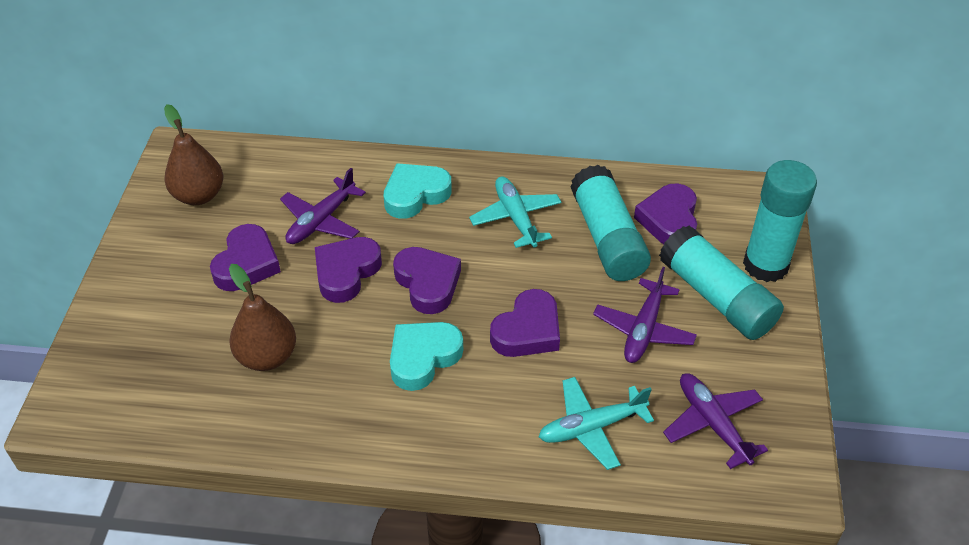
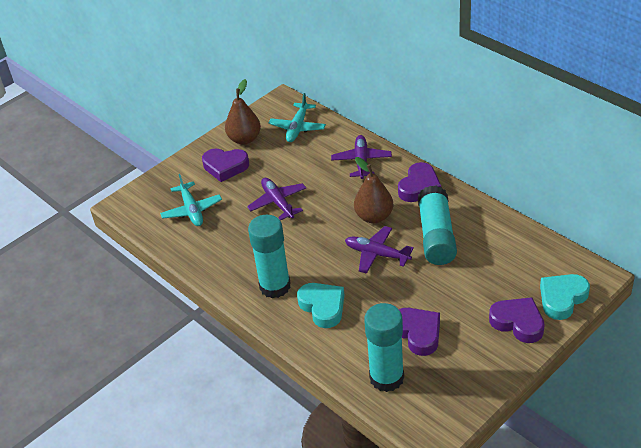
purple heart: [210,224,281,291] [315,237,382,303] [393,247,461,314] [490,289,560,357] [634,183,697,244] = 5 -> [202,149,249,182] [398,162,441,202] [399,308,440,356] [489,297,545,343] = 4

